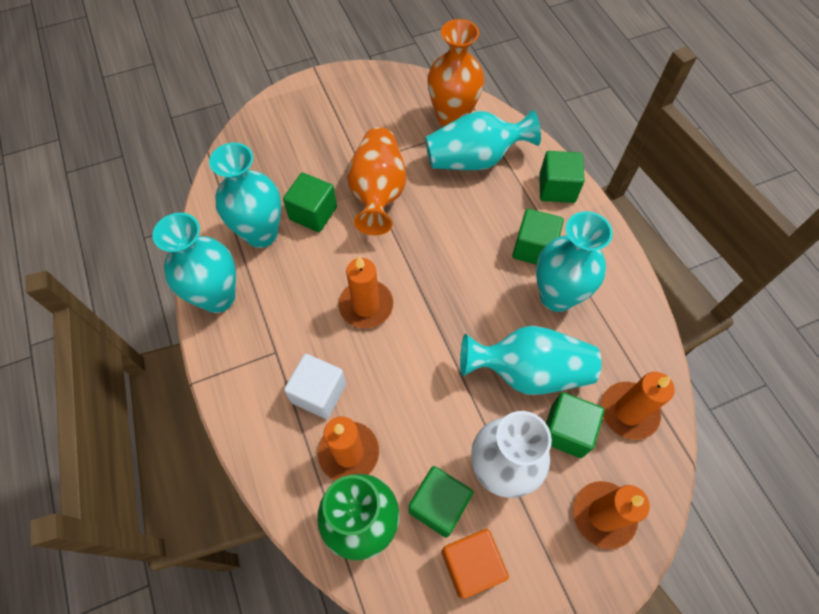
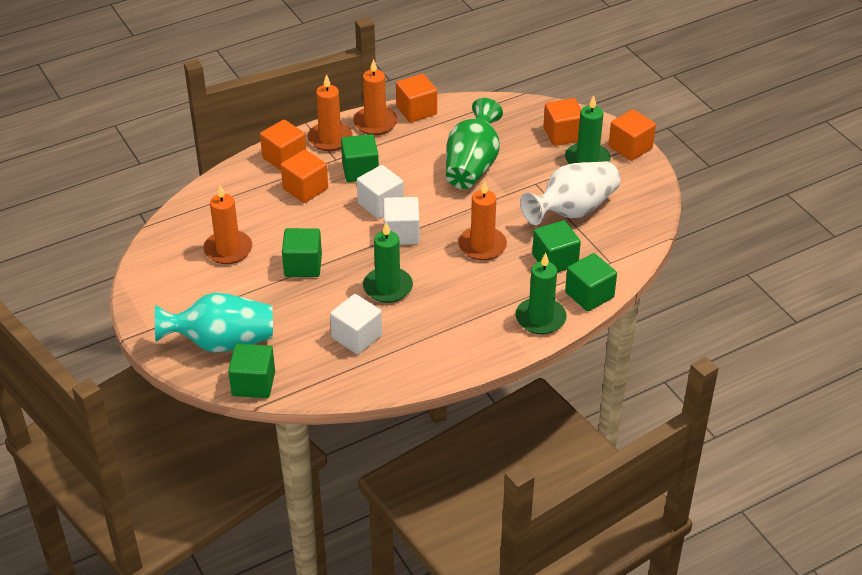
green candle: none = 0 -> [363,222,413,303] [516,253,567,334] [565,95,611,164] = 3
orange cube: [441,529,509,599] = 1 -> [260,120,306,171] [281,150,328,203] [396,74,437,122] [543,98,581,146] [609,109,656,161] = 5
orange vase: [347,127,406,235] [427,19,484,127] = 2 -> none = 0
turquoise vase: [152,213,236,313] [209,143,281,248] [425,110,541,170] [460,326,601,395] [536,211,613,312] = 5 -> [155,293,273,353] = 1
white cube: [284,354,346,419] = 1 -> [330,294,382,354] [357,165,404,219] [383,197,420,245] = 3

